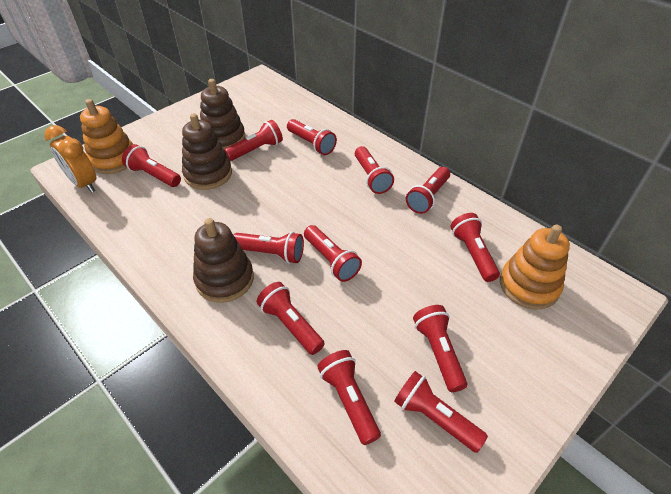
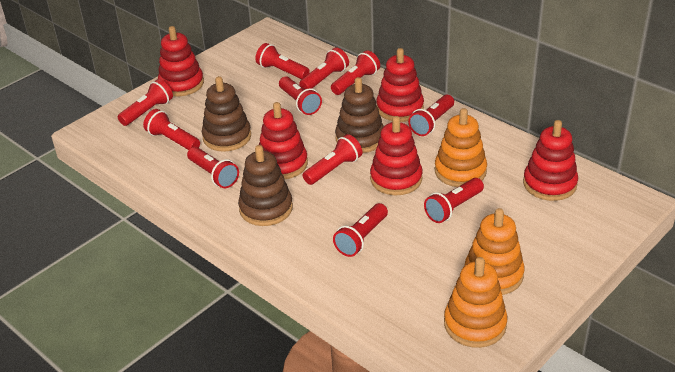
orange clock: [44,125,96,193] = 1 -> none = 0
orange stacking toy: [80,99,133,174] [500,225,570,310] = 2 -> [435,108,487,187] [444,257,507,348] [465,208,525,295] = 3
red flashlight: [122,144,181,187] [224,120,283,161] [233,232,304,264] [257,282,325,355] [287,119,337,155] [304,225,362,282] [317,350,381,445] [355,146,394,194] [394,371,488,453] [406,167,450,214] [413,305,467,392] [451,213,500,282] = 12 -> [118,79,173,126] [143,109,200,150] [187,147,239,188] [255,43,310,79] [279,77,322,115] [299,47,349,90] [303,134,362,185] [331,50,380,95] [333,203,388,257] [408,95,454,136] [424,178,484,223] = 11
red stacking toy: none = 0 -> [158,26,204,96] [259,102,308,179] [370,116,423,195] [376,48,424,122] [523,120,578,201] = 5

